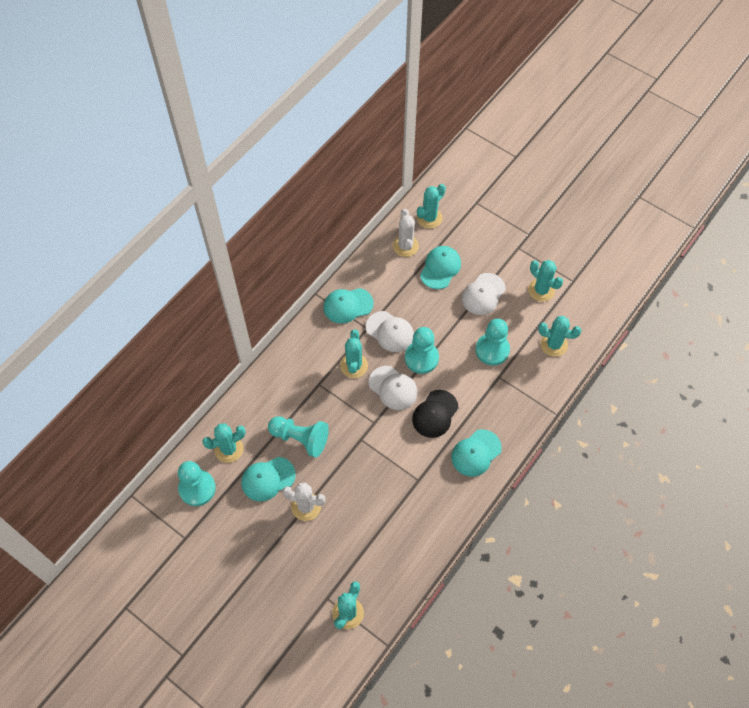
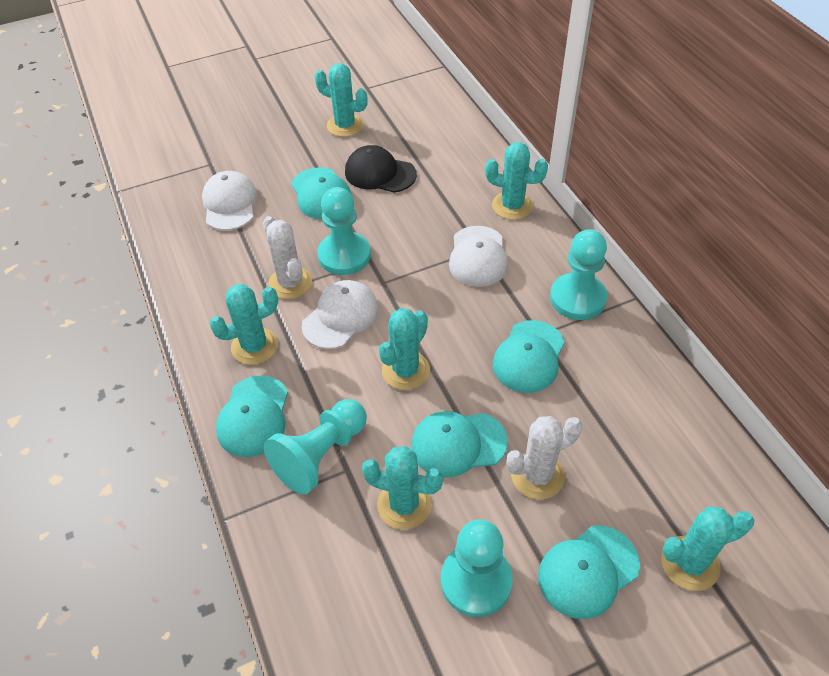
turquoise cap: [242,457,296,502] [323,288,374,324] [420,246,461,289] [451,429,502,477] = 4 -> [216,375,288,457] [291,167,352,219] [411,411,508,477] [493,320,565,393] [538,525,640,619] = 5

